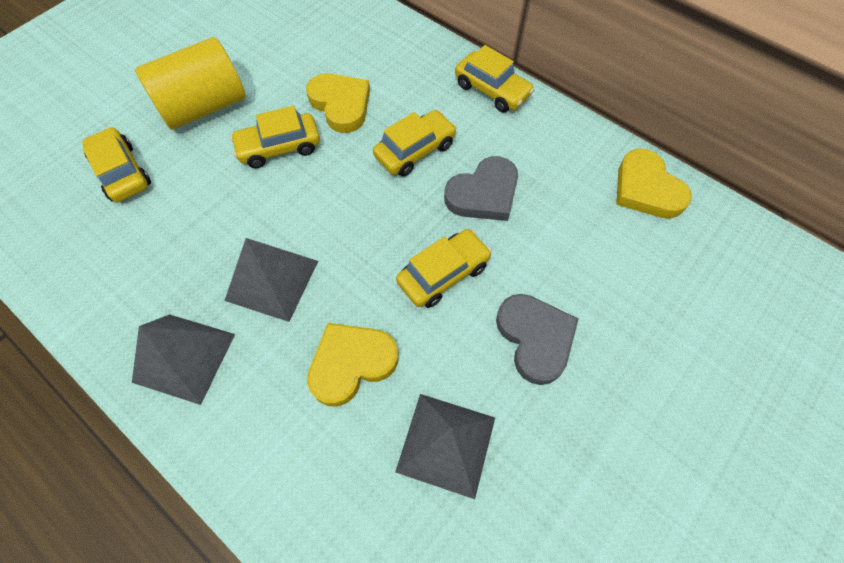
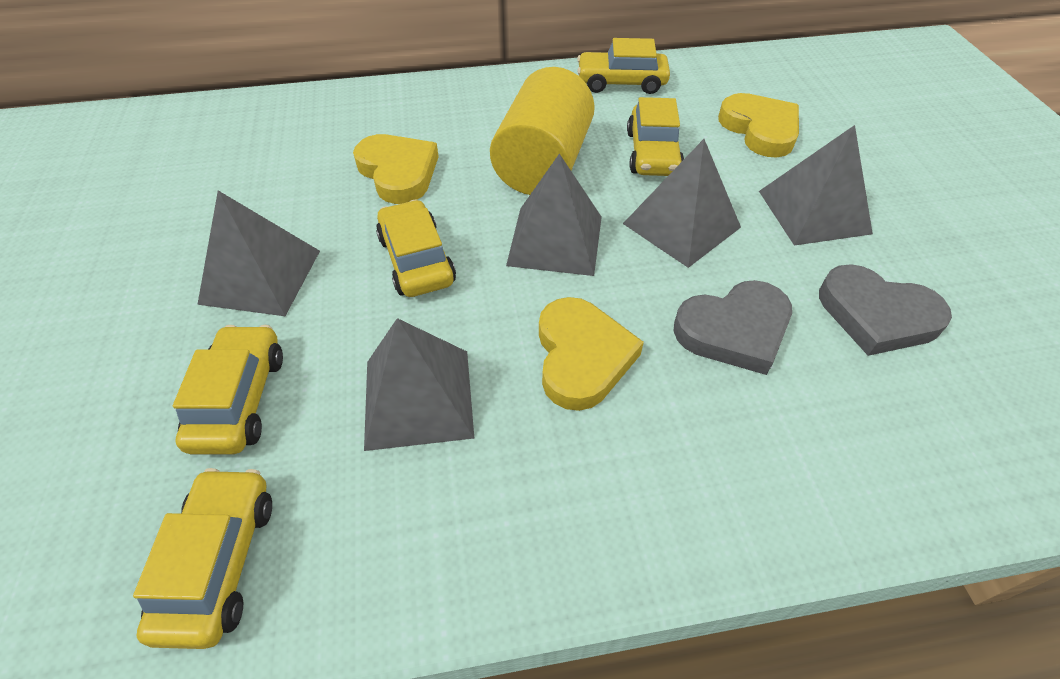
grey pyramid: [132,314,235,405] [224,238,318,322] [395,394,495,499] = 3 -> [197,191,320,316] [364,318,474,451] [506,154,602,276] [623,139,741,268] [759,125,873,245] = 5

